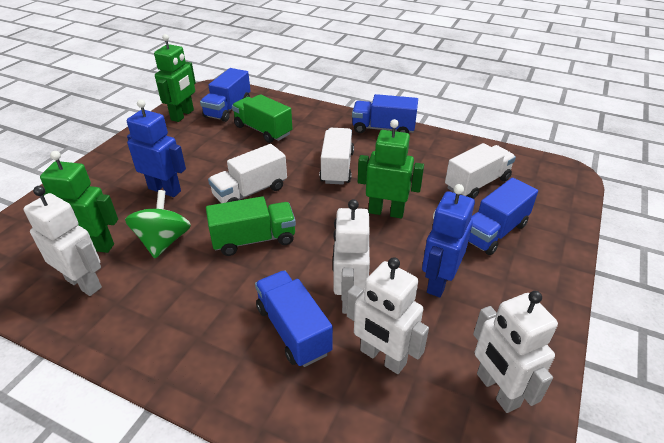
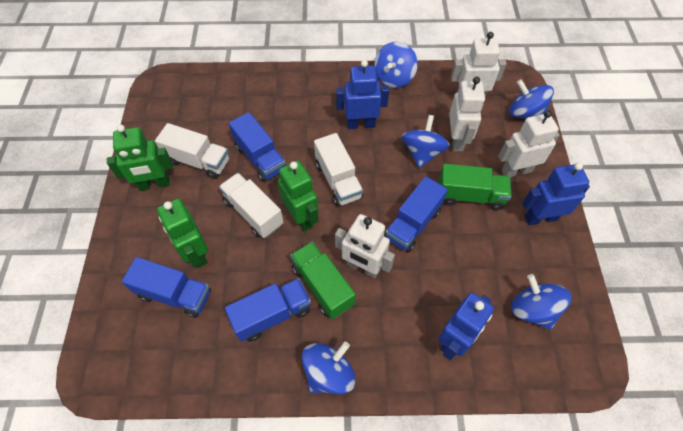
blue robot: [127,99,186,197] [422,184,475,297] = 2 -> [336,60,389,129] [438,293,494,361] [522,162,590,225] = 3
blue spinning top: none = 0 -> [301,341,355,394] [374,42,418,88] [402,115,450,168] [509,79,554,118] [511,274,571,330] = 5
green spinning top: [125,190,191,258] = 1 -> none = 0

